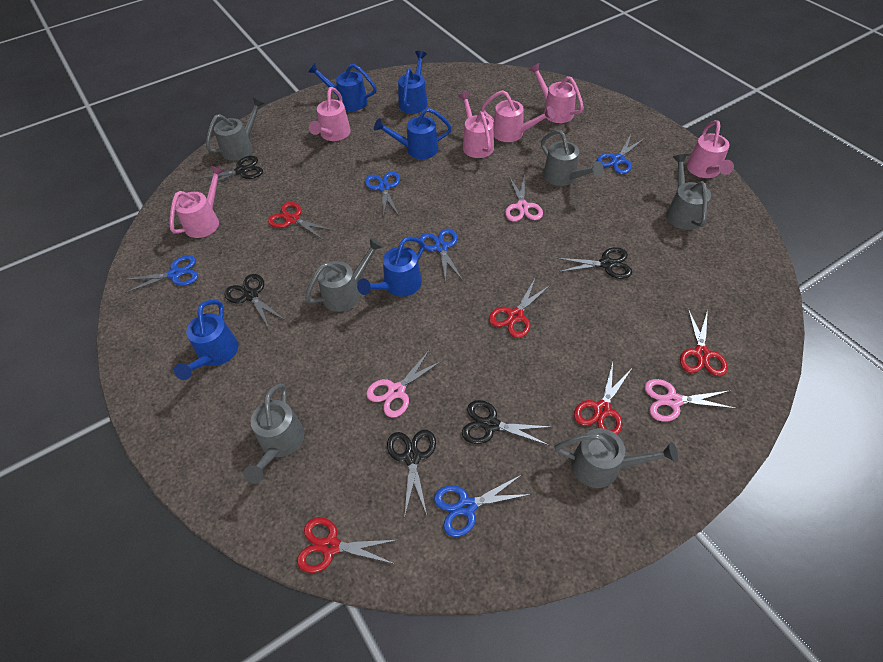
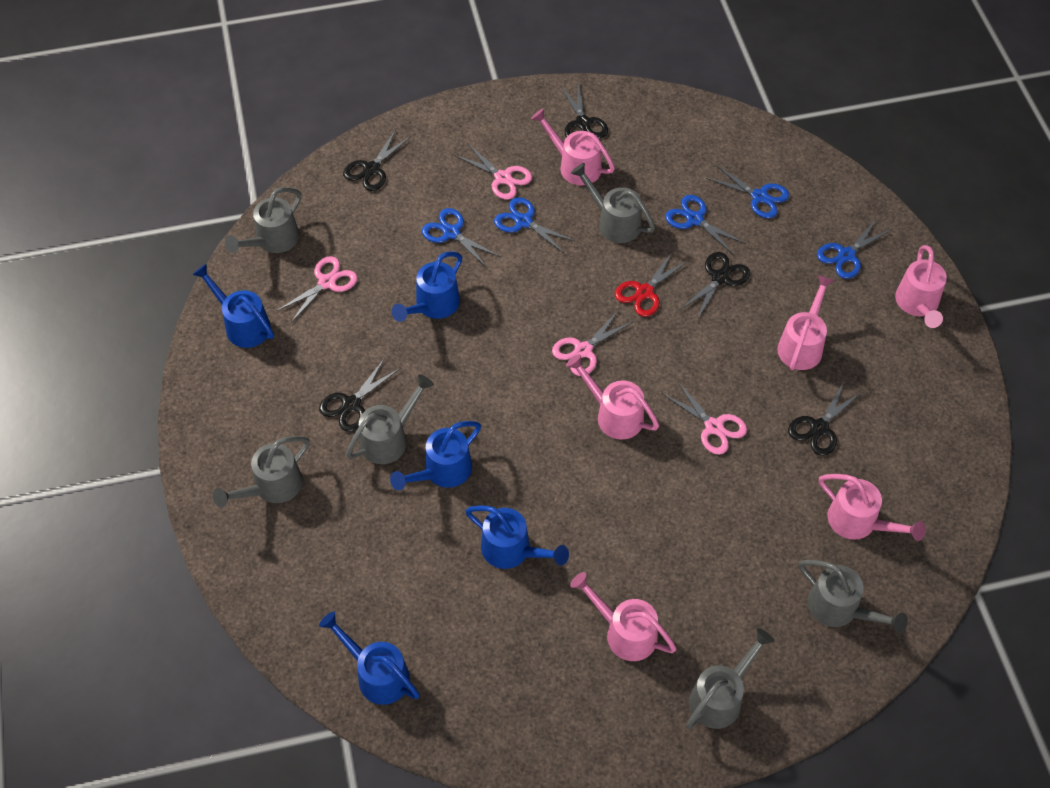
pink scissors: [366,349,443,418] [505,174,543,222] [644,379,737,422] = 3 -> [276,256,358,323] [455,143,532,200] [552,311,634,376] [663,381,747,455] = 4
red scissors: [268,202,333,239] [297,517,397,573] [489,279,550,338] [574,362,631,435] [680,309,728,376] = 5 -> [615,252,689,317] = 1

